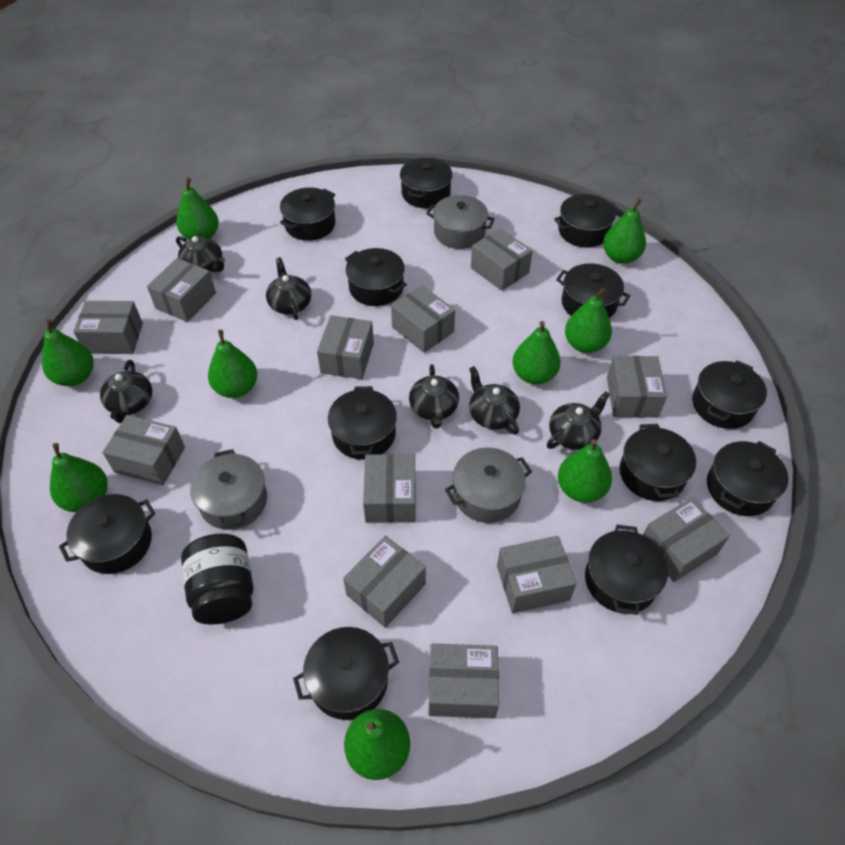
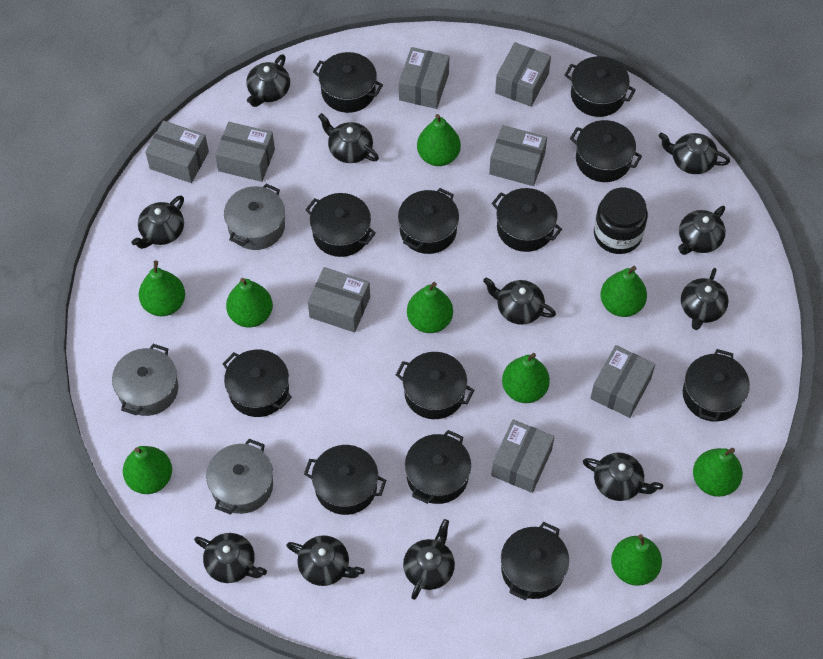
black teapot: [100,360,152,423] [176,236,225,272] [266,257,311,320] [409,364,459,429] [469,366,520,435] [547,391,610,450] = 6 -> [132,196,184,249] [194,533,267,583] [246,54,290,107] [287,535,365,586] [318,113,379,163] [403,519,455,600] [483,277,556,325] [583,453,663,501] [659,133,730,174] [678,206,726,255] [681,268,729,330] = 11
grey box: [73,301,143,354] [102,415,185,485] [147,258,216,322] [317,315,374,379] [343,535,426,628] [363,454,415,523] [391,285,455,353] [428,643,499,718] [471,228,533,291] [497,536,577,613] [607,356,667,418] [643,497,730,582] = 12 -> [145,120,209,183] [215,122,275,182] [308,267,370,332] [399,47,450,109] [489,125,547,186] [491,419,554,493] [495,42,551,107] [590,345,655,418] = 8

